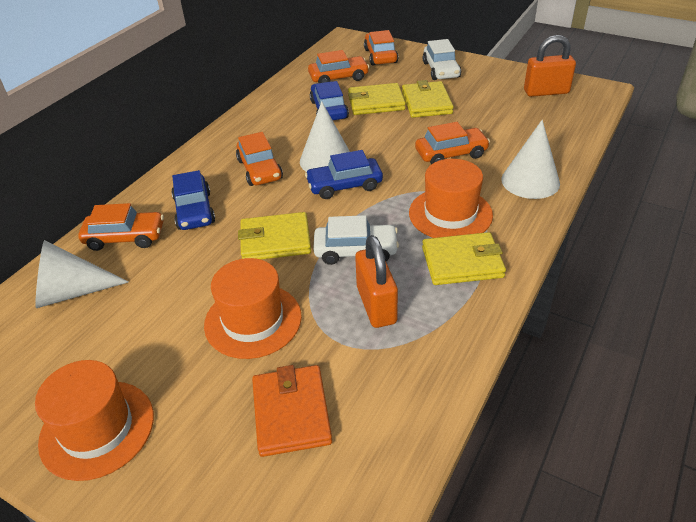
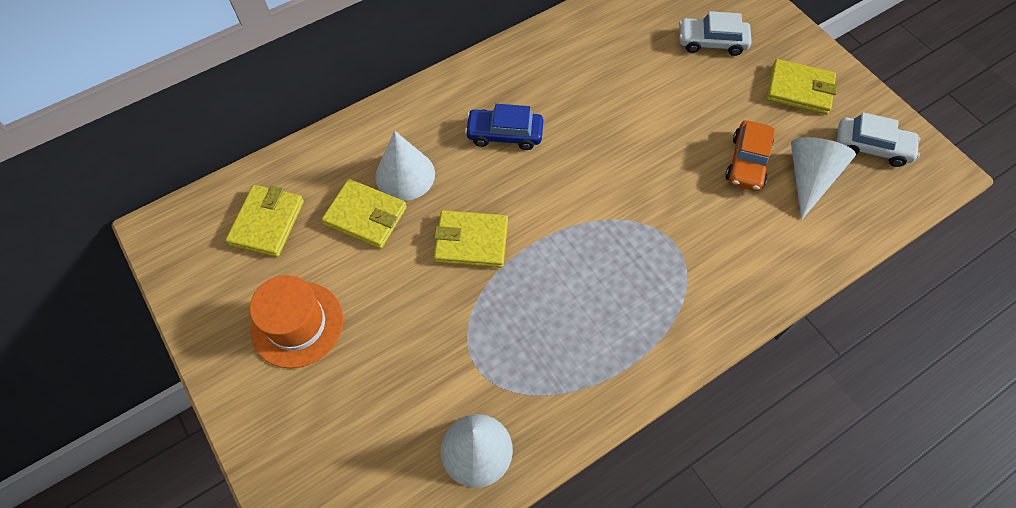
blue car: [171,170,215,230] [305,150,383,199] [310,81,349,120] = 3 -> [465,104,543,150] = 1
orange car: [78,203,164,251] [236,132,283,186] [308,50,369,83] [364,30,398,66] [415,122,490,164] = 5 -> [725,120,775,191] = 1
orange hat: [35,360,154,481] [204,258,302,359] [409,159,493,238] = 3 -> [250,275,343,369] = 1
orange padlock: [355,235,398,328] [524,35,576,97] = 2 -> none = 0
orange wallet: [252,365,332,457] = 1 -> none = 0

